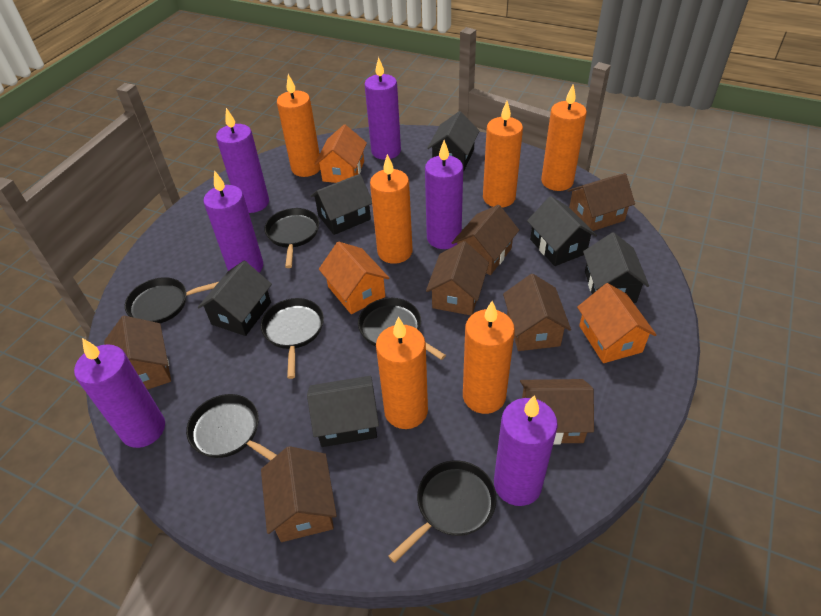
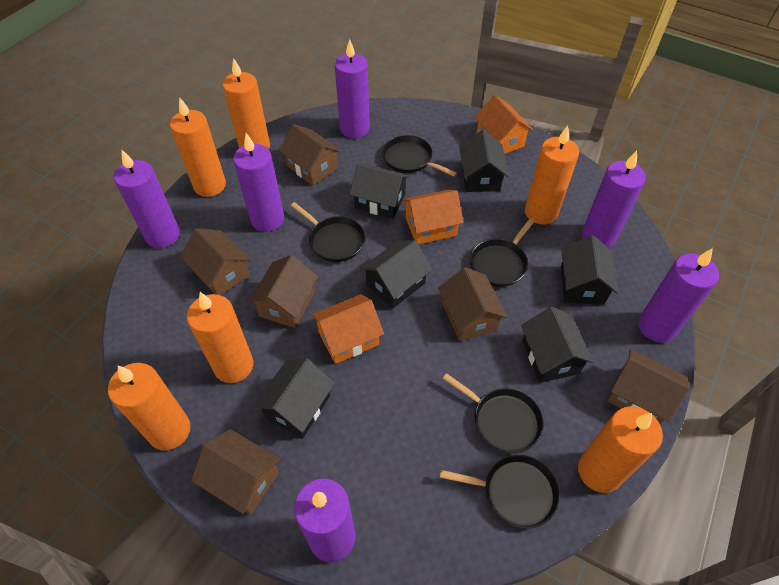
black pan: [125,277,218,323] [186,394,277,461] [261,298,324,379] [265,208,319,268] [358,298,446,360] [389,460,497,563] = 6 -> [291,202,365,262] [382,135,457,177] [440,455,559,529] [443,373,543,453] [470,218,535,287] = 5
brown house: [104,316,171,390] [261,446,337,542] [426,241,489,315] [452,205,519,275] [503,274,571,351] [520,379,594,444] [567,173,635,231] = 7 -> [180,228,251,295] [191,429,281,515] [248,255,318,328] [279,124,341,186] [438,267,507,341] [607,349,690,424] = 6

